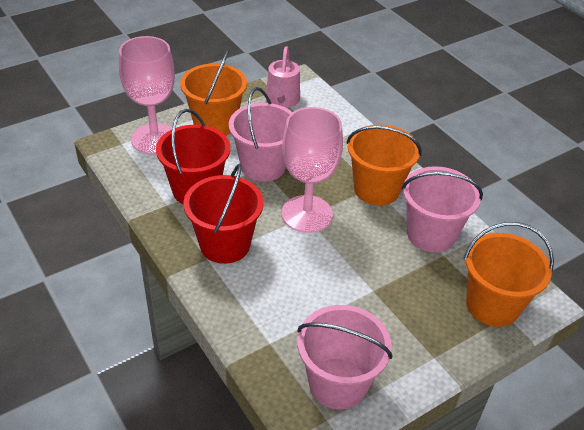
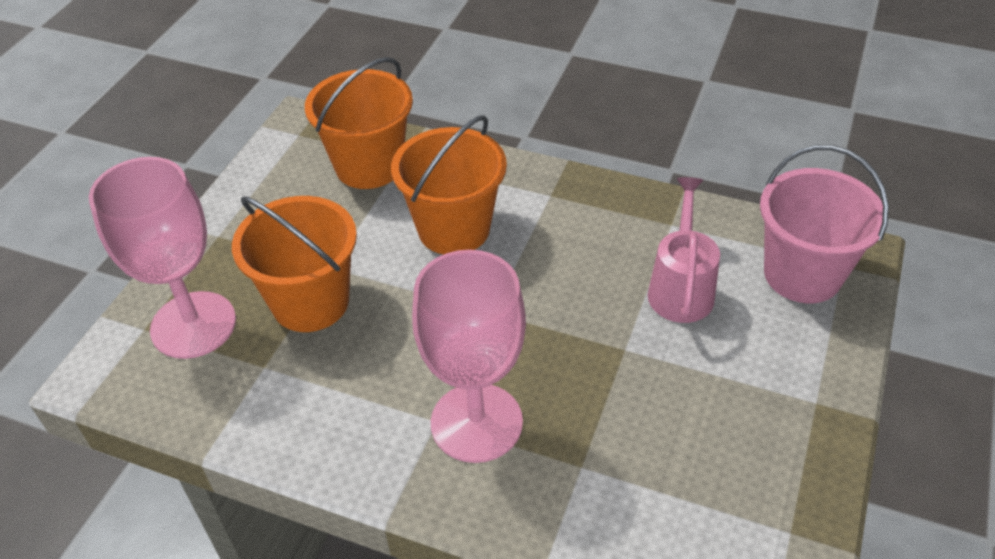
pink bucket: [229,87,293,182] [297,305,392,410] [401,166,483,252] = 3 -> [760,145,889,303] = 1
red bucket: [156,109,230,205] [183,164,264,264] = 2 -> none = 0

